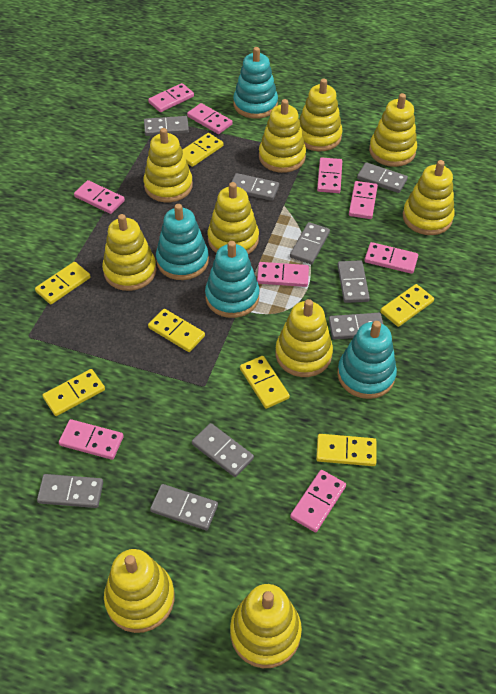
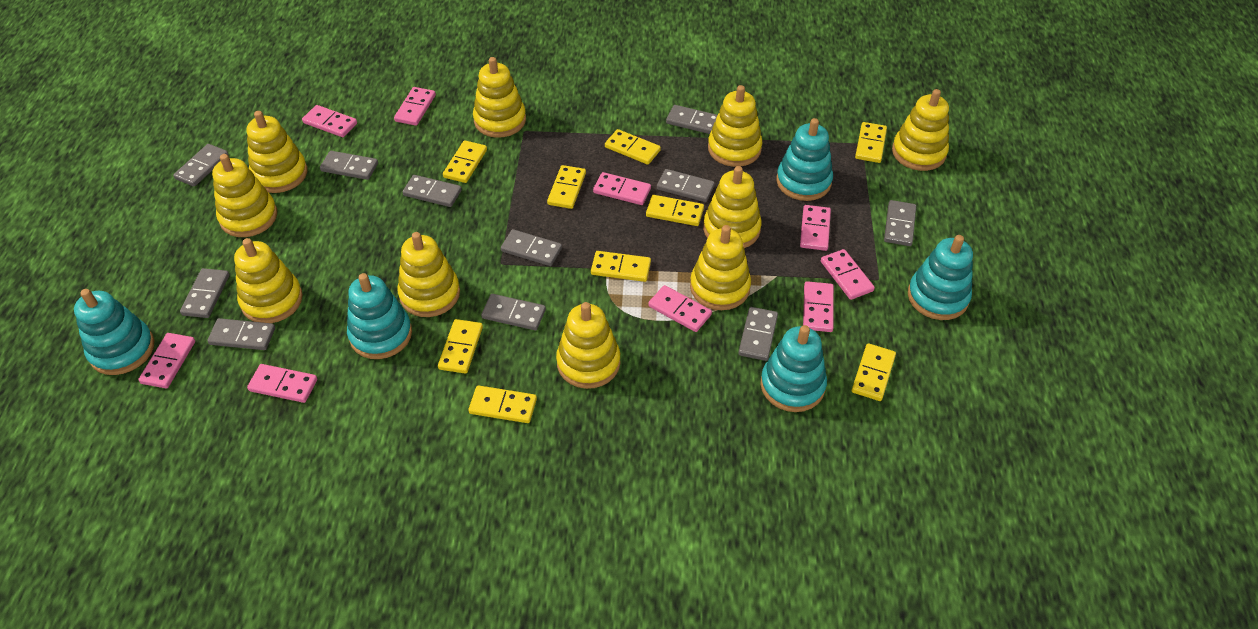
grey domino: [37,474,103,508] [144,116,189,136] [150,484,218,530] [192,423,254,477] [232,173,279,201] [290,222,330,264] [329,313,384,340] [337,260,370,303] [357,162,408,193] = 9 -> [173,144,229,187] [180,268,229,318] [207,318,275,350] [320,151,378,180] [403,175,462,207] [481,294,546,330] [501,229,562,266] [657,169,714,202] [666,105,717,134] [738,307,778,361] [884,200,916,246] = 11
turquoise stacking toy: [156,204,209,280] [205,241,260,318] [233,47,278,119] [337,321,397,399] = 4 -> [74,289,154,375] [347,273,412,359] [760,325,827,412] [776,118,833,201] [908,235,973,320] = 5
yellow domino: [35,262,91,304] [42,369,105,416] [148,309,205,352] [183,133,223,167] [240,356,290,409] [316,434,377,466] [380,284,434,327] = 7 -> [438,319,483,374] [443,140,487,183] [468,385,537,423] [547,165,586,209] [591,251,651,282] [605,129,661,165] [646,195,704,226] [852,343,896,401] [855,122,887,163] = 9

